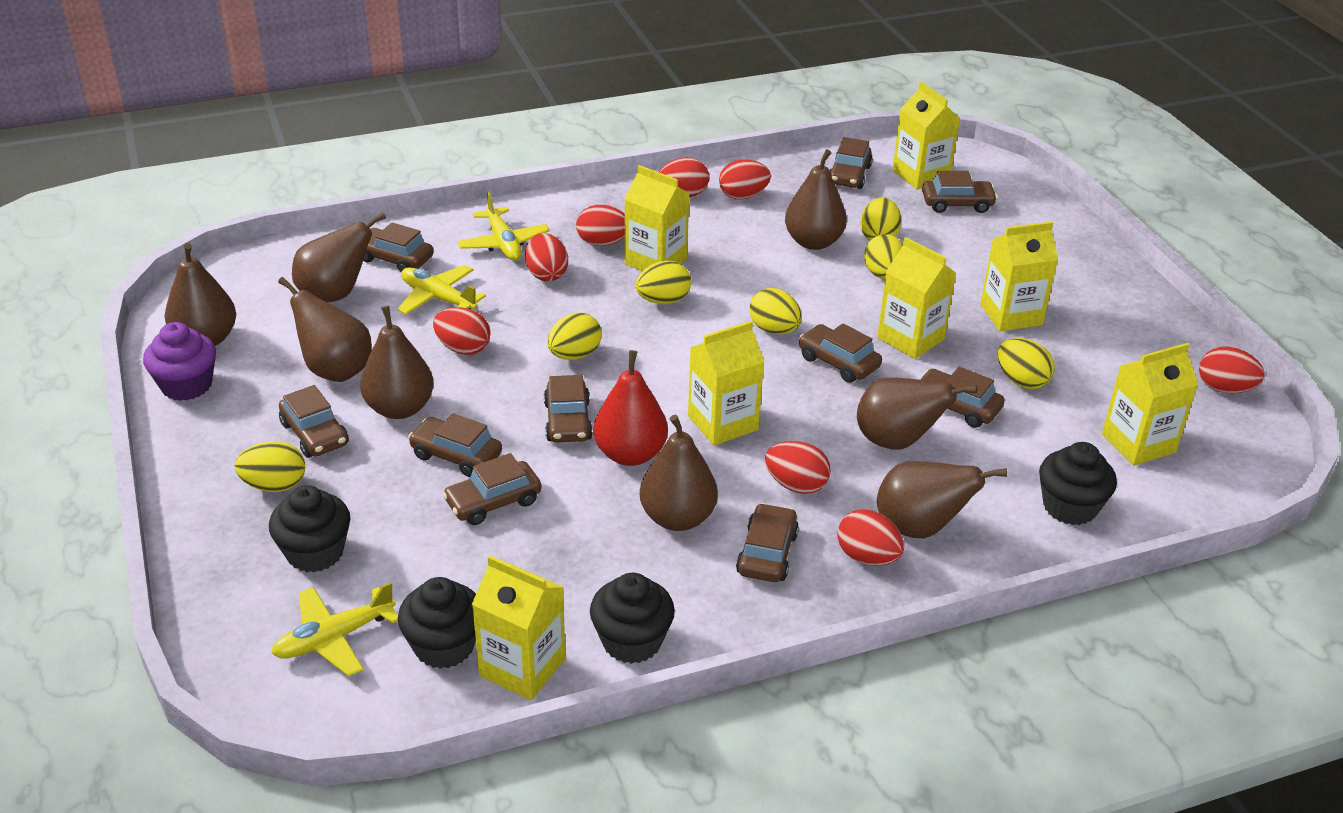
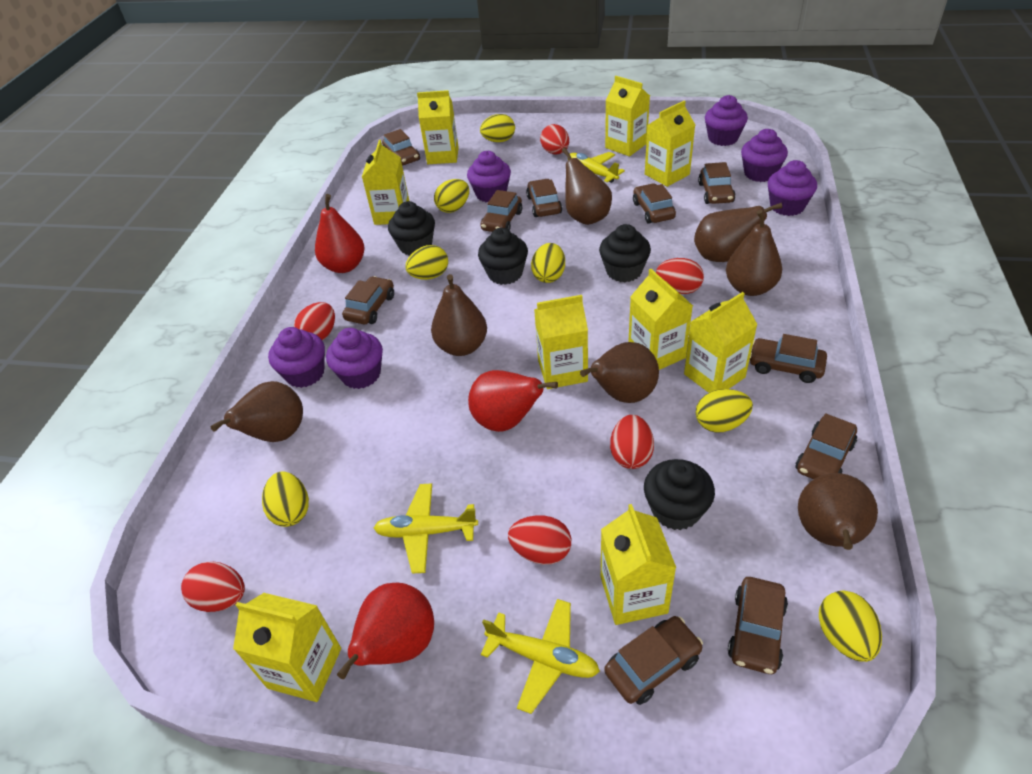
brown pear: [165,243,236,346] [278,277,372,382] [292,212,386,302] [360,306,434,419] [640,415,718,531] [785,149,847,250] [857,377,977,450] [877,461,1007,538] = 8 -> [211,381,303,442] [431,274,487,356] [562,147,612,225] [580,342,659,403] [694,203,782,262] [726,210,782,296] [798,473,878,550] = 7
purple cupcake: [143,322,216,401] = 1 -> [268,327,325,388] [326,328,383,389] [467,151,511,202] [705,95,748,146] [741,129,788,182] [768,160,817,216] = 6
red egg: [433,307,491,355] [525,233,568,282] [576,205,625,246] [659,158,709,197] [719,159,771,200] [765,441,831,494] [837,509,904,566] [1199,347,1264,393] = 8 -> [181,562,245,612] [294,302,335,341] [508,516,571,565] [540,124,569,154] [610,415,654,469] [656,258,704,294] = 6
red pear: [593,350,668,466] = 1 -> [315,194,364,273] [337,582,434,679] [468,370,558,432] = 3
yellow carton: [472,556,565,700] [624,165,689,271] [688,321,764,445] [877,237,956,359] [892,82,960,190] [980,221,1058,331] [1102,343,1198,466] = 7 -> [233,593,341,702] [362,140,409,225] [417,90,459,164] [534,295,588,389] [601,504,676,625] [605,76,650,156] [628,269,693,370] [645,100,695,187] [684,292,758,393] = 9

